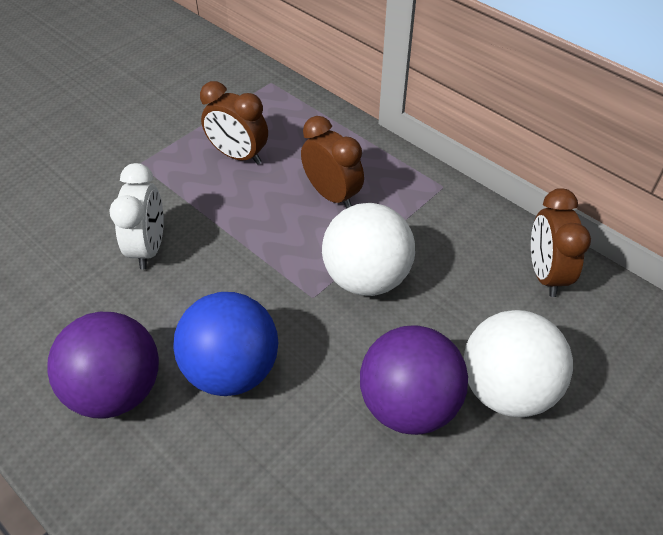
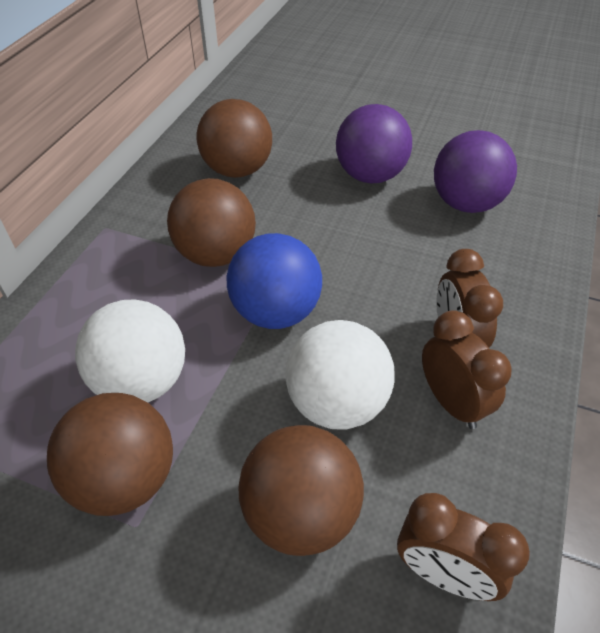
brown ball: none = 0 -> [47,393,173,516] [167,178,256,267] [197,99,272,178] [238,425,364,556] = 4
white clock: [109,163,164,269] = 1 -> none = 0

